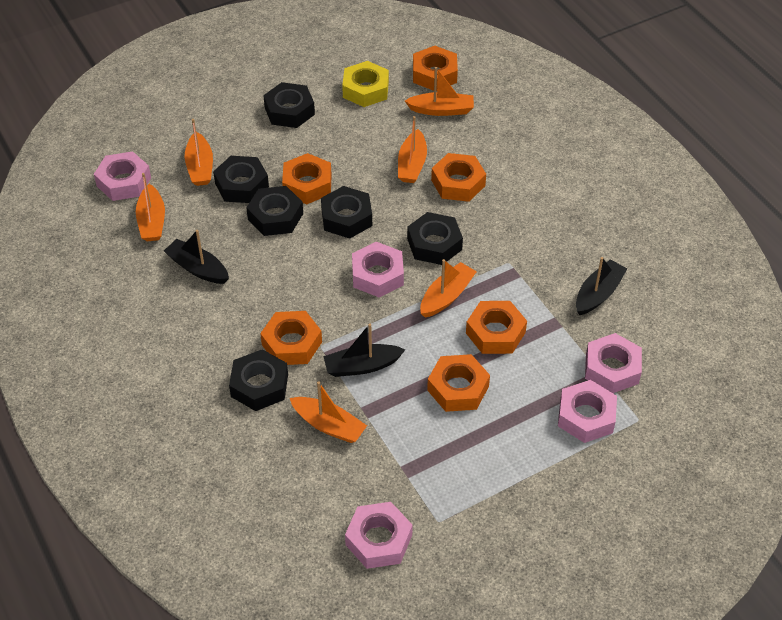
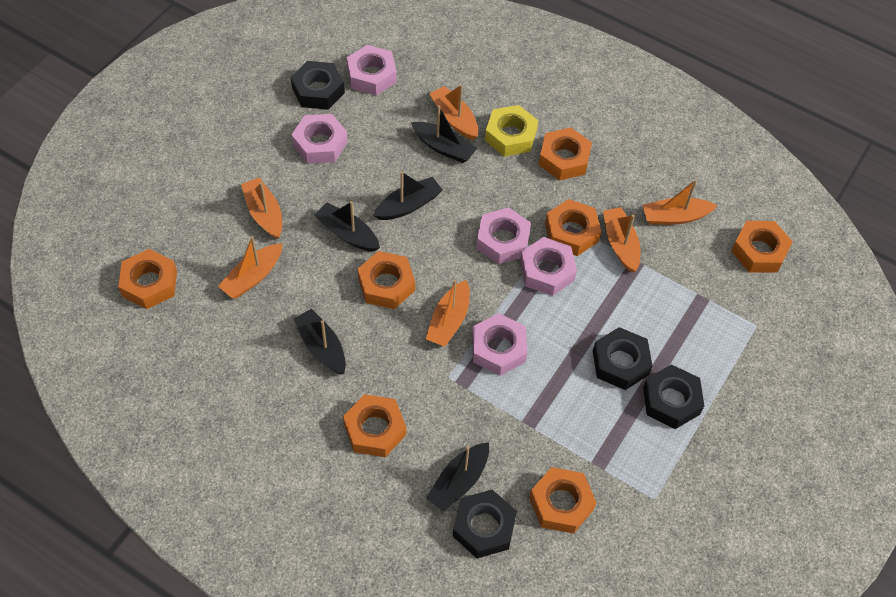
black boat: [164,230,229,284] [323,323,405,377] [576,257,627,315] = 3 -> [293,309,346,375] [314,201,380,251] [373,171,443,220] [411,106,477,163] [426,442,489,512] = 5
black nut: [213,156,269,203] [229,349,288,411] [246,186,303,236] [263,82,315,128] [321,186,372,239] [407,212,463,265] = 6 -> [291,61,345,110] [453,490,517,558] [593,327,653,390] [643,364,704,429] = 4
orange nut: [260,311,322,365] [282,153,332,205] [413,46,458,91] [427,354,490,412] [431,153,486,202] [466,301,527,354] = 6 -> [118,249,177,309] [343,394,406,457] [358,251,415,309] [529,467,597,534] [539,128,592,181] [545,199,601,256] [731,221,793,273] = 7

